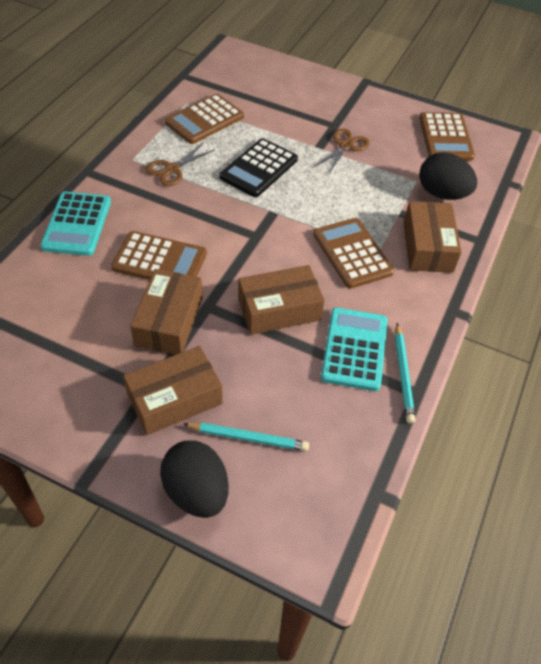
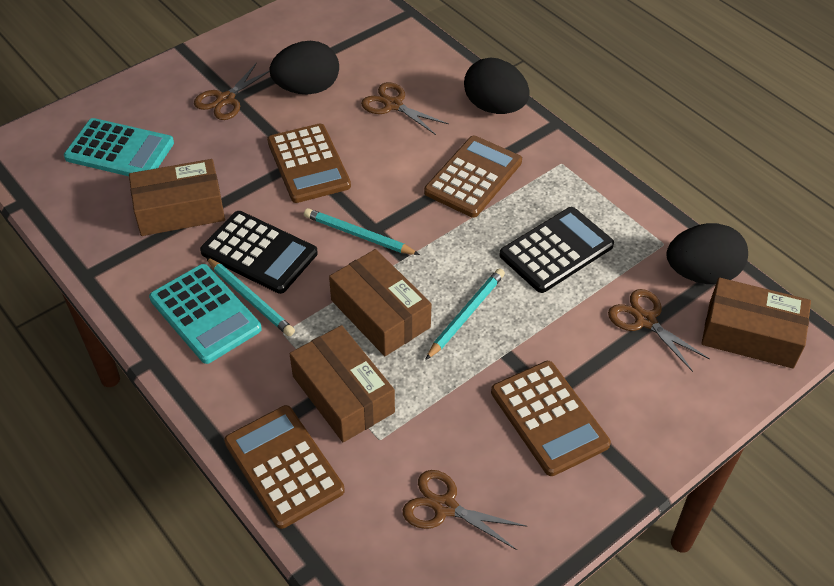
black calculator: [219,138,298,197] = 1 -> [200,211,318,294] [500,207,614,293] = 2
black egg: [160,440,229,518] [419,152,477,200] = 2 -> [270,41,339,95] [464,58,530,114] [667,223,748,284] = 3
brown scissors: [145,143,215,186] [314,128,370,173] = 2 -> [194,63,270,120] [361,82,449,135] [403,470,528,550] [608,289,710,372] = 4
turquoise pencil: [183,422,309,451] [395,323,416,423] = 2 -> [206,257,295,336] [304,208,420,255] [425,268,505,360] = 3

